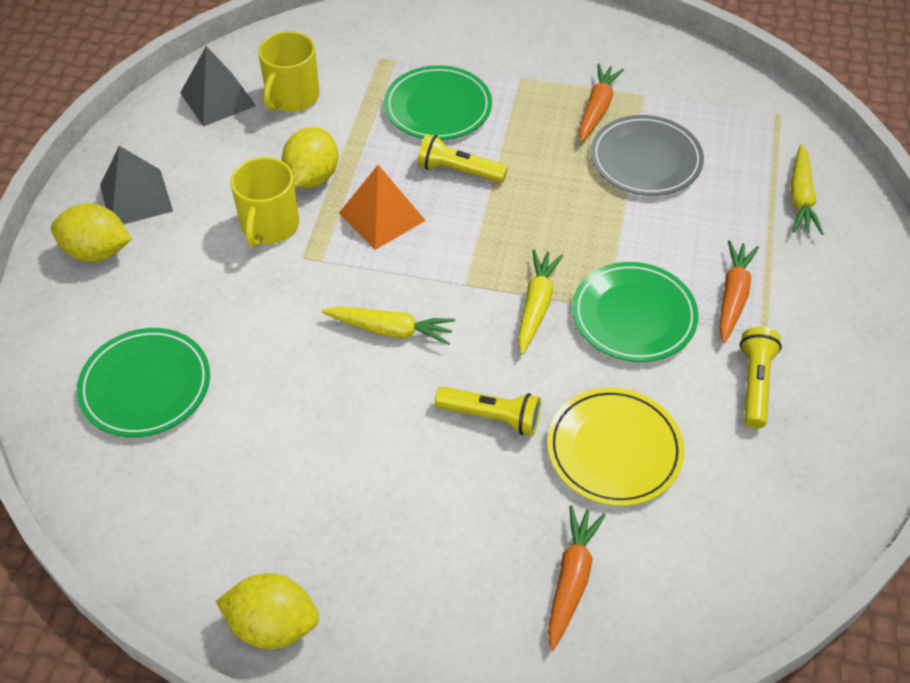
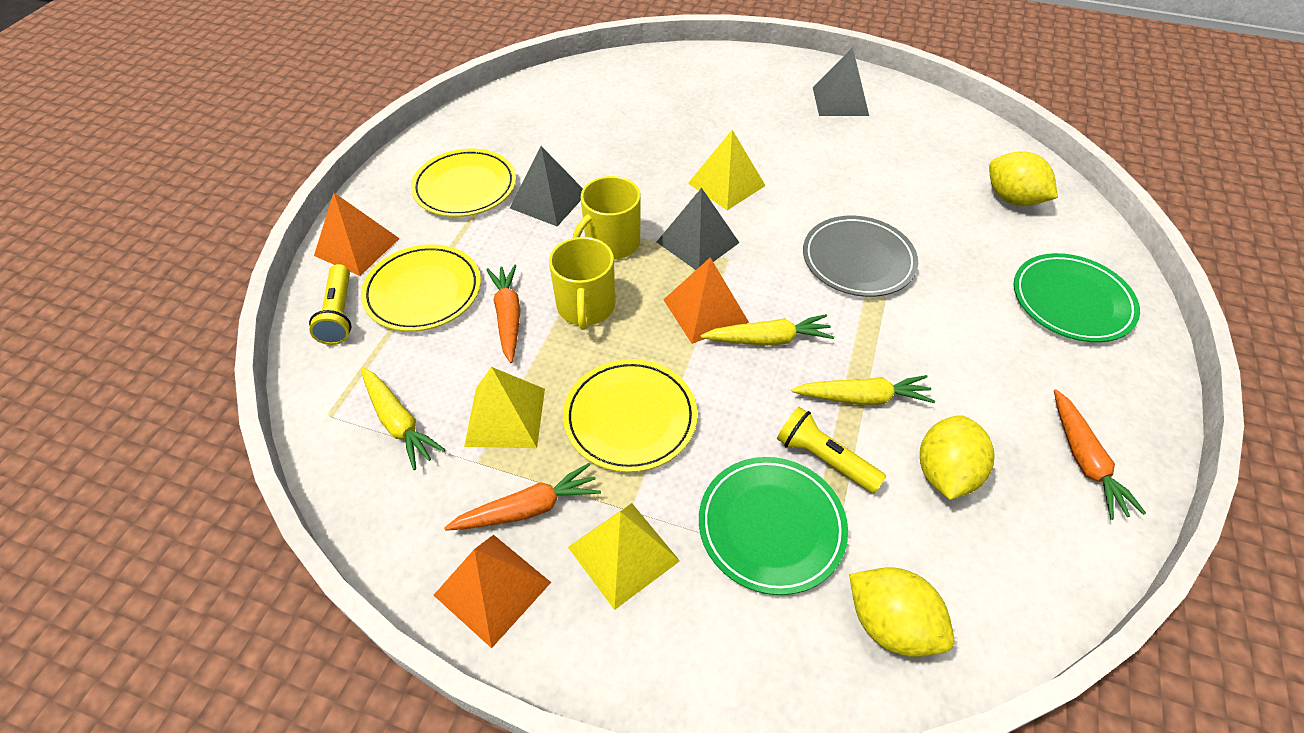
green plate: [77,328,210,437] [384,65,492,140] [572,262,699,362] = 3 -> [699,457,848,595] [1014,253,1140,342] = 2
grey pyramid: [100,146,173,224] [180,46,256,127] = 2 -> [510,146,583,226] [657,188,739,270] [813,47,869,116] = 3
orange pyramid: [339,165,426,250] = 1 -> [314,193,400,276] [434,535,551,648] [663,257,749,344] = 3
yellow flashlight: [417,134,508,183] [435,386,541,435] [740,327,782,429] = 3 -> [309,264,351,345] [777,407,887,494] = 2
yellow plate: [547,388,685,506] = 1 -> [361,244,481,332] [411,149,516,217] [563,359,697,472] = 3
yellow pyramid: none = 0 -> [464,367,545,448] [568,503,680,610] [688,130,766,210] = 3

